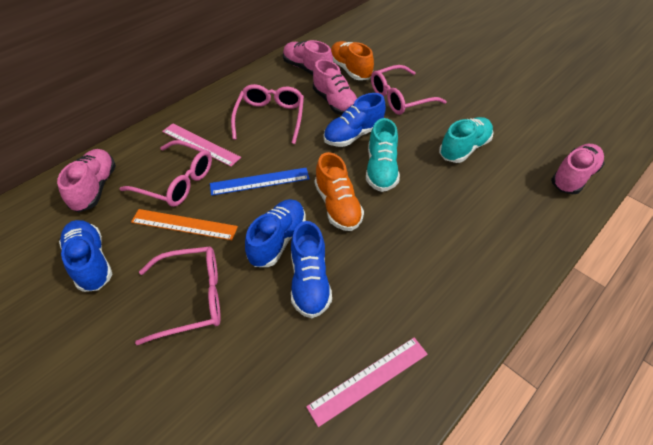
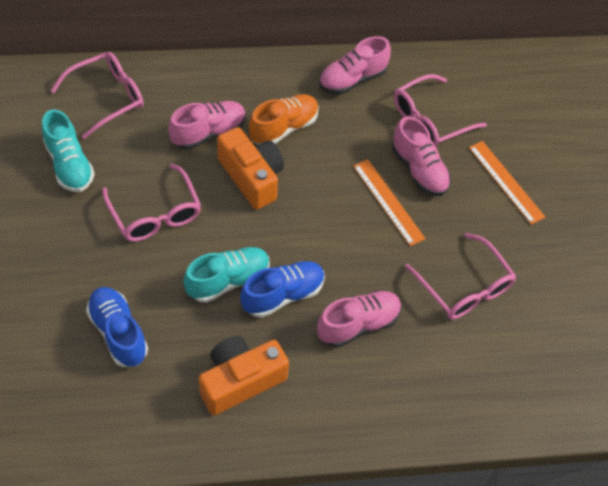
blue ruler: [210,168,310,196] = 1 -> none = 0
blue shoe: [59,220,112,292] [245,199,306,267] [291,221,332,318] [324,93,386,147] = 4 -> [86,287,148,367] [240,261,325,318] = 2
orange camera: none = 0 -> [198,336,289,415] [217,127,284,210] = 2
orange ruler: [131,209,238,240] = 1 -> [353,159,426,246] [469,141,545,225] = 2
orange shoe: [315,152,364,231] [331,41,374,80] = 2 -> [249,94,319,144] = 1
pink ruler: [162,123,241,167] [306,337,428,427] = 2 -> none = 0

